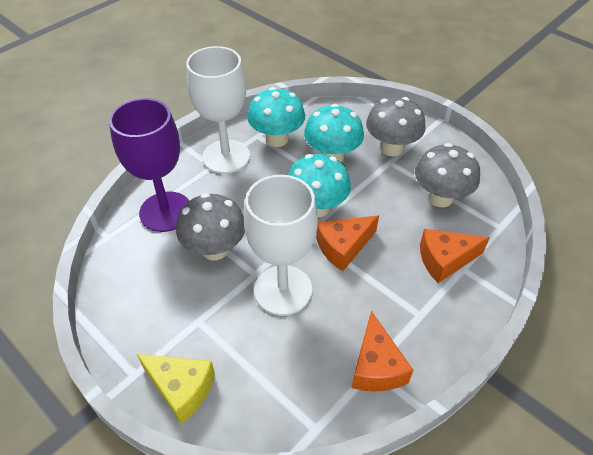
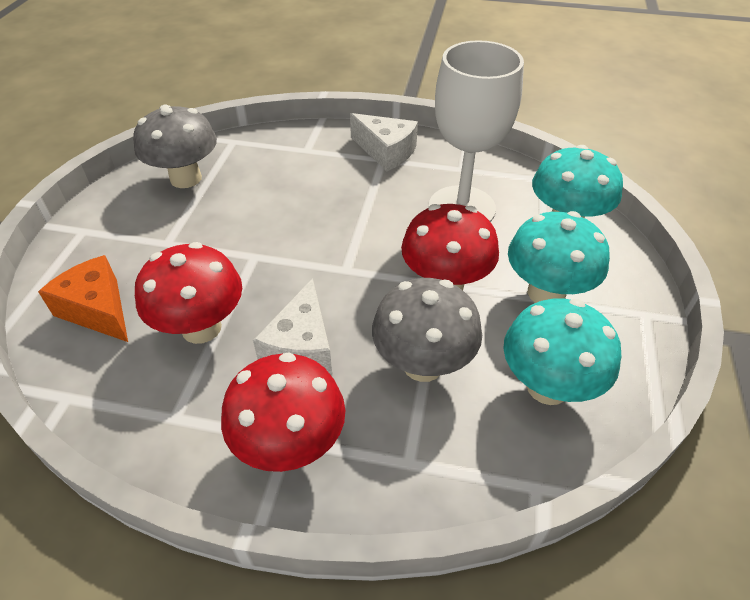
grey mushroom: [176,193,245,260] [366,97,426,156] [415,143,480,207] = 3 -> [133,104,217,188] [372,278,482,382] = 2
orange cheese: [316,215,379,271] [351,311,413,391] [420,229,490,283] = 3 -> [38,255,128,342] = 1
purple goblet: [109,98,189,232] = 1 -> none = 0
red mushroom: none = 0 -> [135,242,242,344] [221,353,345,472] [401,204,499,290] = 3
white cheese: none = 0 -> [253,278,332,374] [350,113,418,171] = 2
white goblet: [186,46,250,174] [244,175,318,316] = 2 -> [429,40,524,222] = 1
yellow cheese: [137,354,215,424] = 1 -> none = 0

